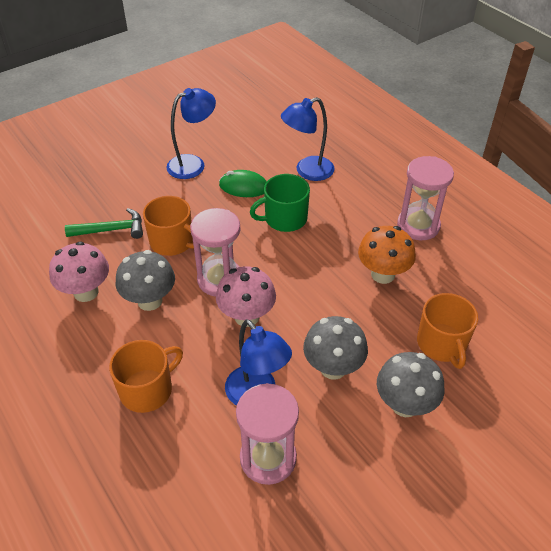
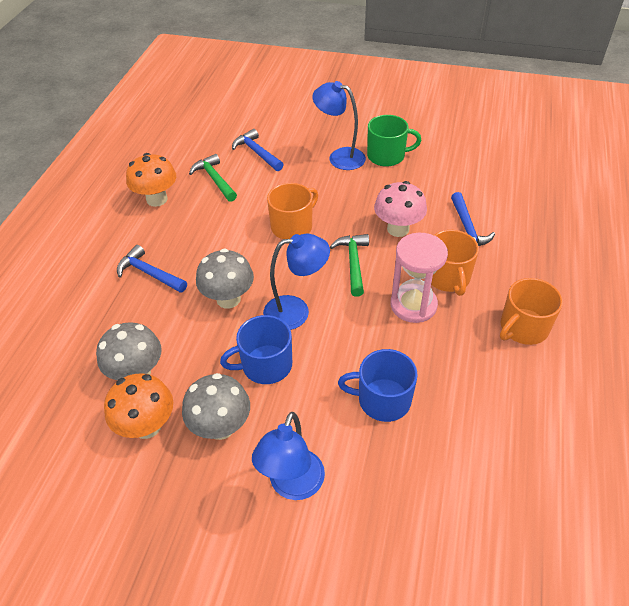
blue hammer: none = 0 -> [117,245,187,293] [232,129,284,171] [451,192,495,246] = 3
blue mug: none = 0 -> [220,315,292,384] [338,349,418,422] = 2
green hammer: [65,208,143,239] = 1 -> [189,154,237,202] [330,234,369,297] = 2
green mouse: [219,170,267,197] = 1 -> none = 0
orange mushroom: [358,226,416,284] = 1 -> [104,373,173,439] [126,153,176,207] = 2
pink hourglass: [190,208,241,297] [236,383,299,485] [397,156,454,240] = 3 -> [390,233,448,323] = 1
pink mushroom: [49,241,109,302] [216,266,276,327] = 2 -> [374,181,427,237] = 1

